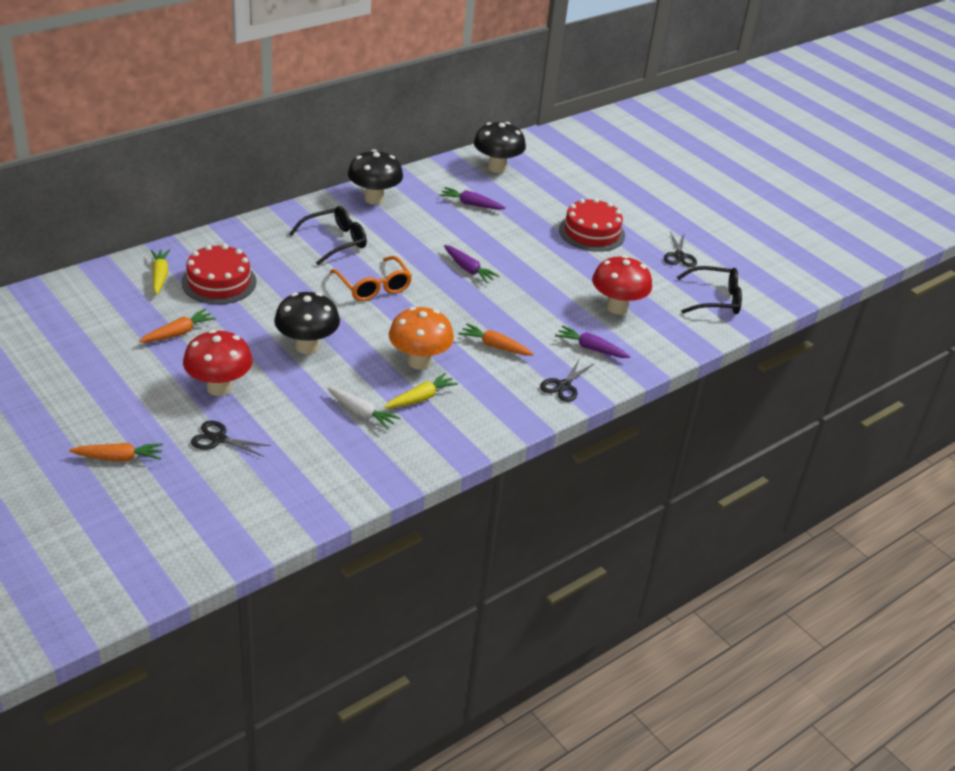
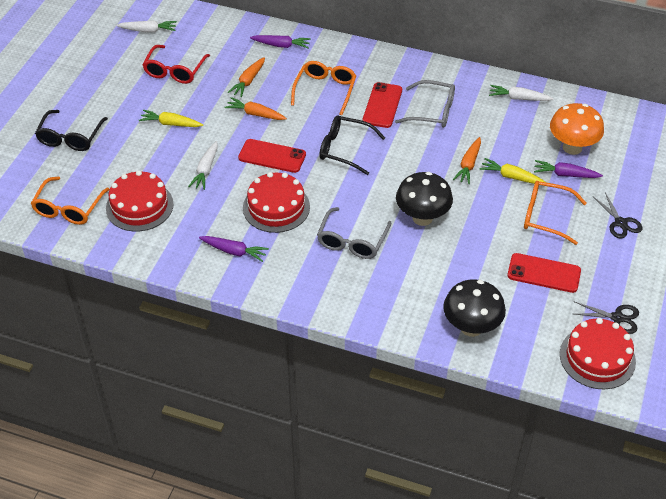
black mushroom: [274,292,340,354] [348,149,403,205] [474,122,526,173] = 3 -> [396,172,453,226] [443,279,506,337] = 2
black scissors: [191,421,271,457] [540,360,594,402] [664,232,697,267] = 3 -> [575,302,639,334] [593,192,643,239] = 2
grey glasses: none = 0 -> [317,207,391,259] [395,80,455,128] = 2
orange glasses: [330,256,412,301] = 1 -> [31,177,110,225] [291,61,356,115] [524,181,587,245] = 3
red cake: [181,244,257,304] [559,198,625,252] = 2 -> [106,170,174,231] [243,172,310,233] [560,318,636,389] = 3
red glasses: none = 0 -> [142,45,210,84] = 1
red mushroom: [183,330,253,396] [592,255,652,314] = 2 -> none = 0
red phone: none = 0 -> [238,139,306,173] [363,82,402,128] [507,253,581,293] = 3
white carrot: [327,387,400,430] = 1 -> [116,20,177,32] [188,141,218,190] [489,85,554,101] = 3

